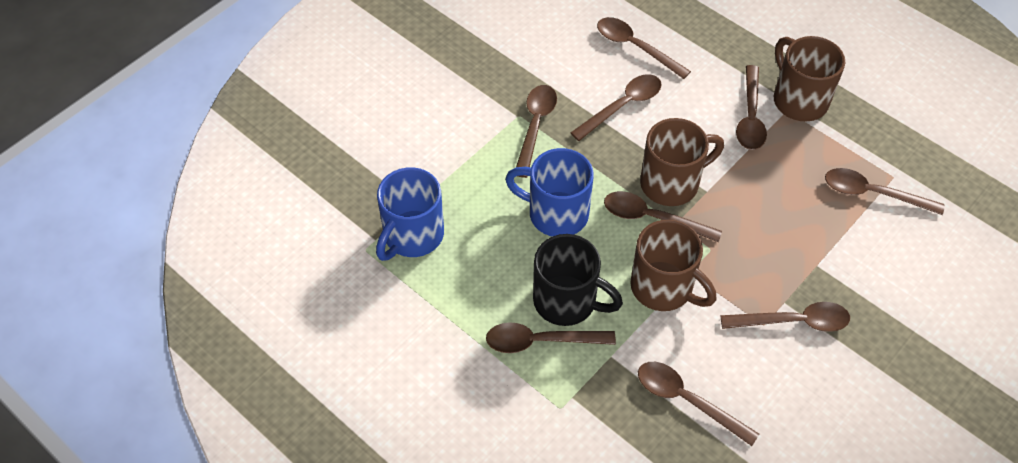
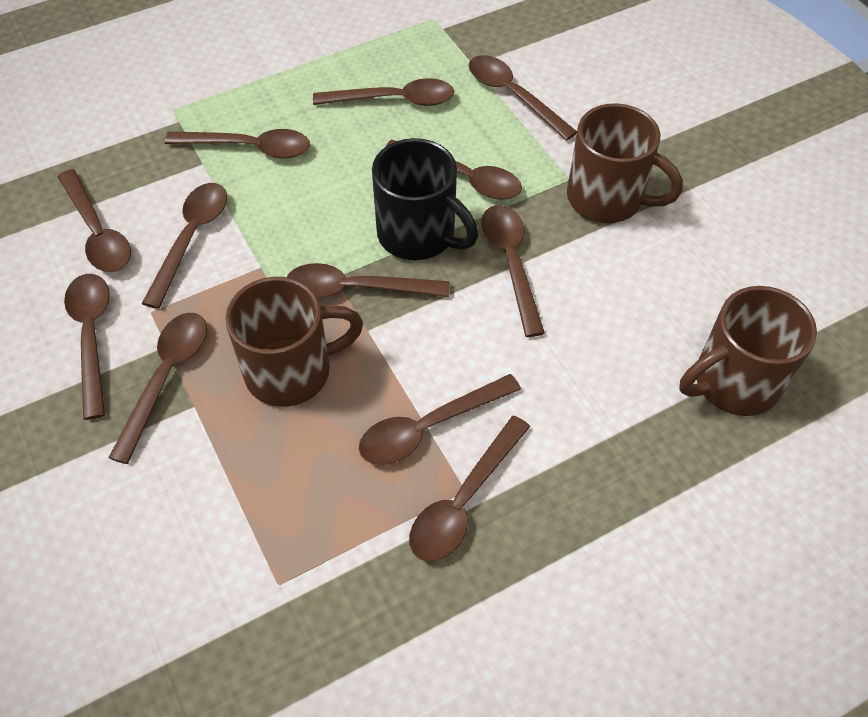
blue mug: [376,167,444,261] [505,148,594,236] = 2 -> none = 0
brown spoon: [486,322,616,353] [516,85,557,178] [571,74,662,141] [597,17,691,79] [604,191,722,242] [638,362,759,446] [720,302,850,332] [736,65,767,150] [825,168,945,215] = 9 -> [58,169,131,272] [64,274,110,420] [108,313,207,464] [142,183,227,309] [165,129,310,158] [287,263,450,298] [313,78,454,106] [359,374,521,465] [385,139,522,200] [409,416,530,561] [469,55,577,141] [481,205,545,337] = 12

